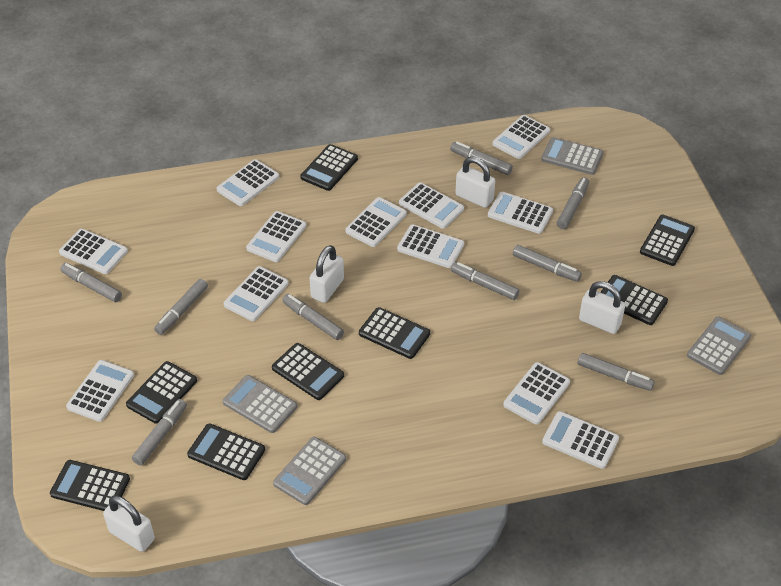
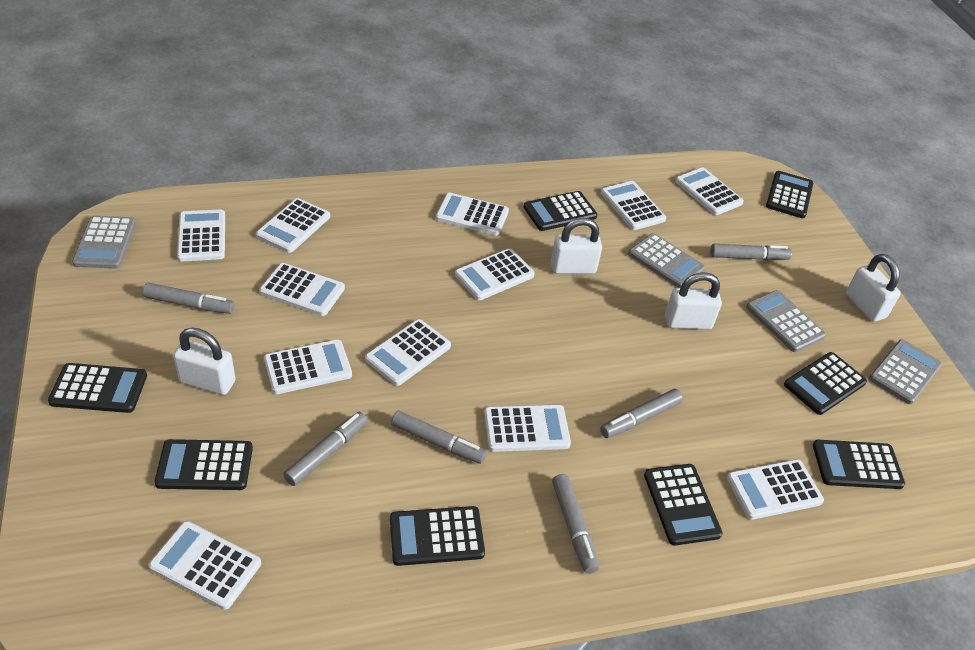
grey marker: [60,263,122,302] [132,399,187,465] [154,279,208,335] [282,294,344,340] [450,142,513,175] [451,262,519,300] [513,245,582,282] [557,177,589,229] [578,353,655,391] = 9 -> [143,283,235,314] [283,412,367,486] [391,411,487,464] [552,474,599,574] [600,389,683,438] [710,244,792,260] = 6

